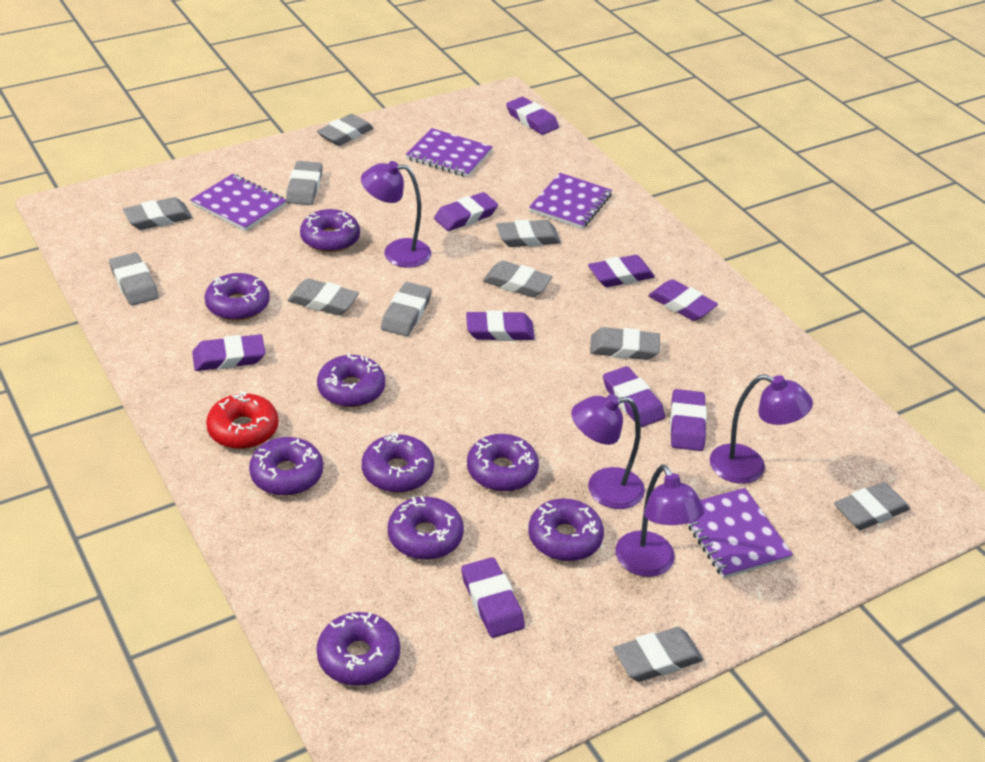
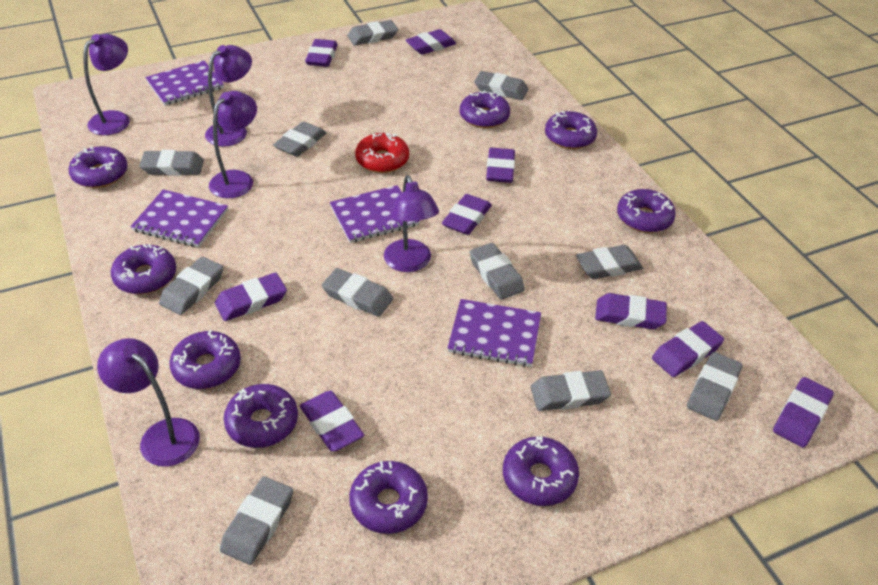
purple lamp: [361,161,431,268] [571,394,645,509] [615,464,704,577] [710,374,813,484] = 4 -> [83,34,130,135] [97,338,200,466] [205,45,252,146] [209,91,257,198] [384,175,439,272] = 5

